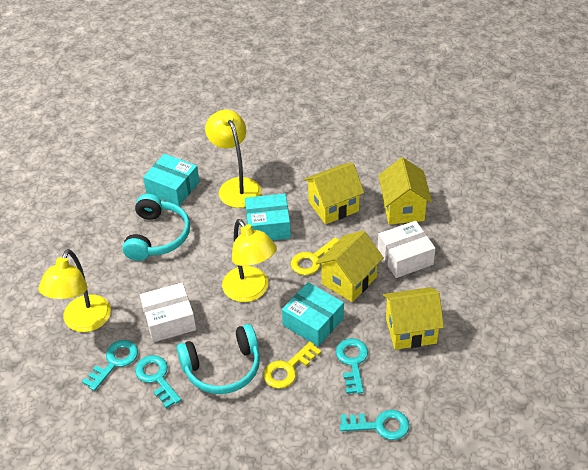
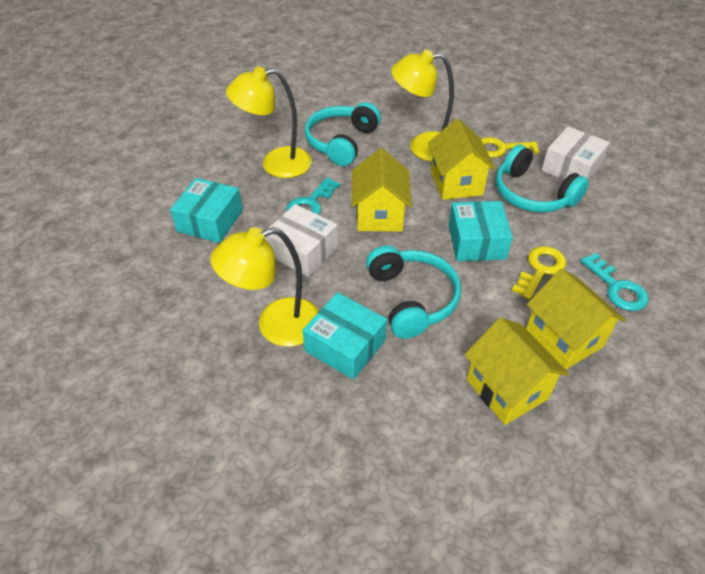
turquoise headphones: [122,194,190,261] [177,324,260,394] = 2 -> [305,102,381,166] [366,245,461,339] [496,145,589,213] = 3
turquoise key: [82,340,138,391] [135,355,181,409] [336,338,368,394] [340,410,409,440] = 4 -> [286,177,340,215] [580,253,649,311] = 2

